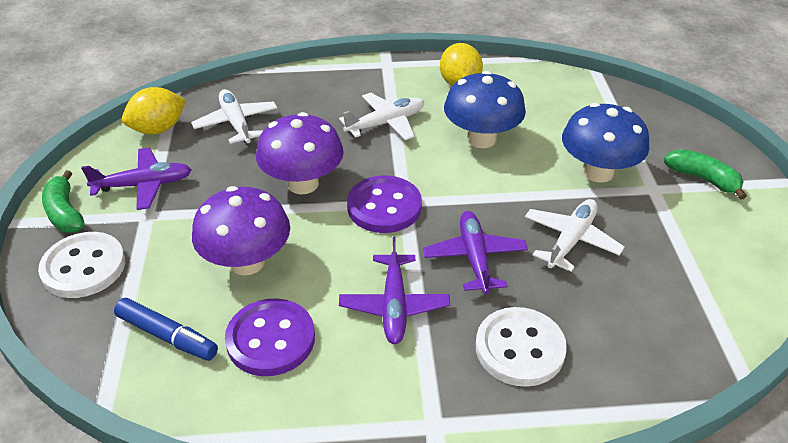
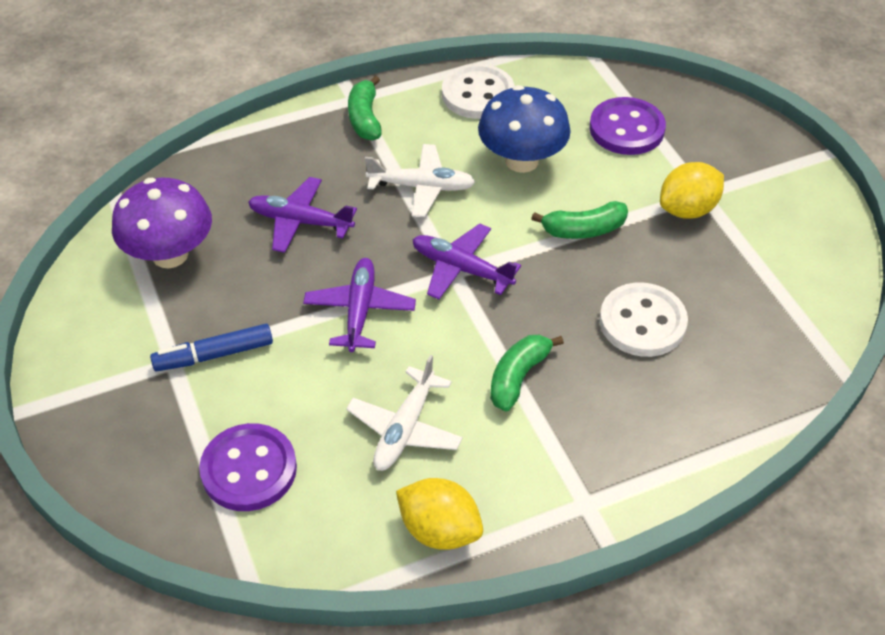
blue mushroom: [444,71,526,148] [562,103,649,183] = 2 -> [478,85,571,173] = 1
green banana: [42,170,85,233] [664,149,747,200] = 2 -> [348,76,382,141] [490,335,564,411] [531,201,628,239] = 3
purple mushroom: [192,186,290,275] [256,112,344,194] = 2 -> [112,178,212,268] = 1
white plane: [191,89,277,144] [339,93,424,140] [525,199,625,272] = 3 -> [346,355,463,471] [365,144,475,217] = 2

